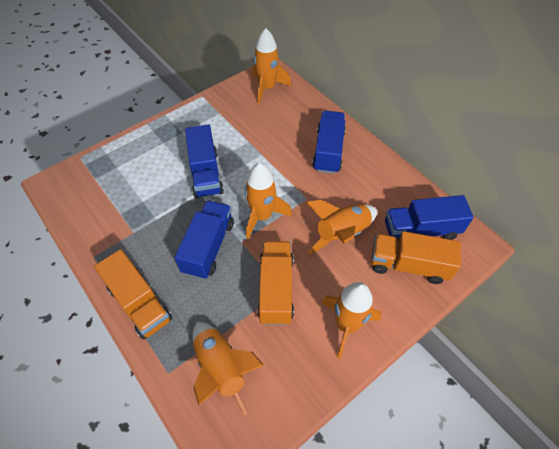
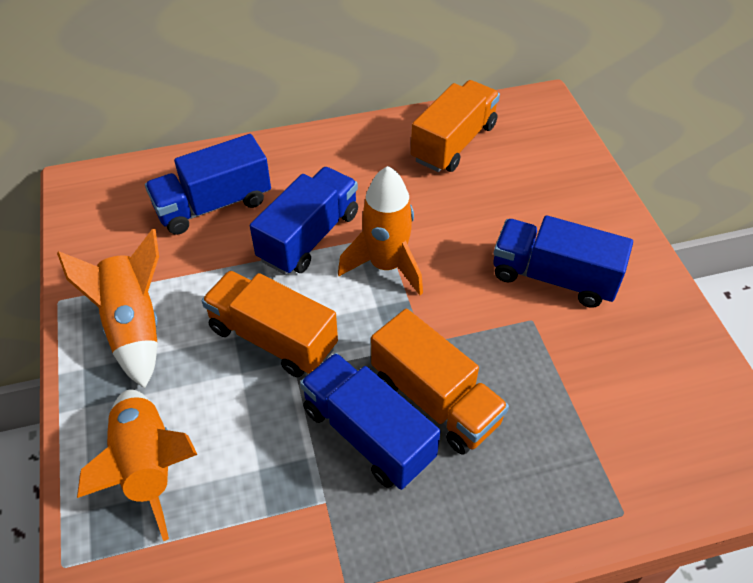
orange rocket: [193,322,264,415] [245,163,292,239] [252,28,291,104] [306,200,377,255] [322,282,381,359] = 5 -> [57,229,159,388] [77,389,197,541] [338,166,423,295] = 3

